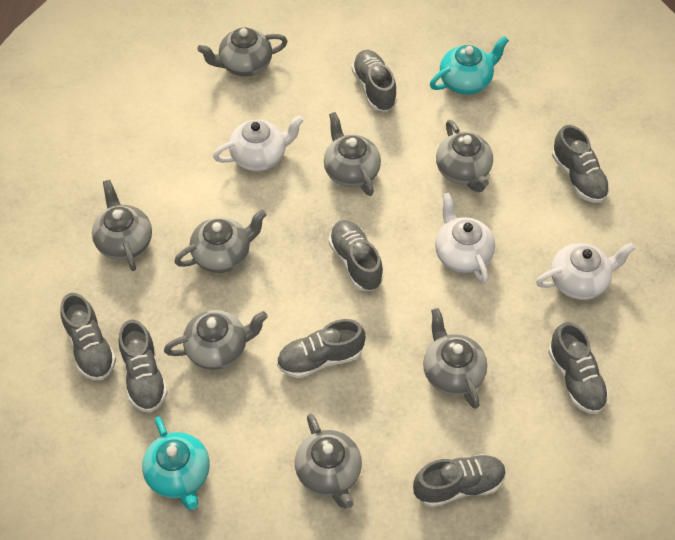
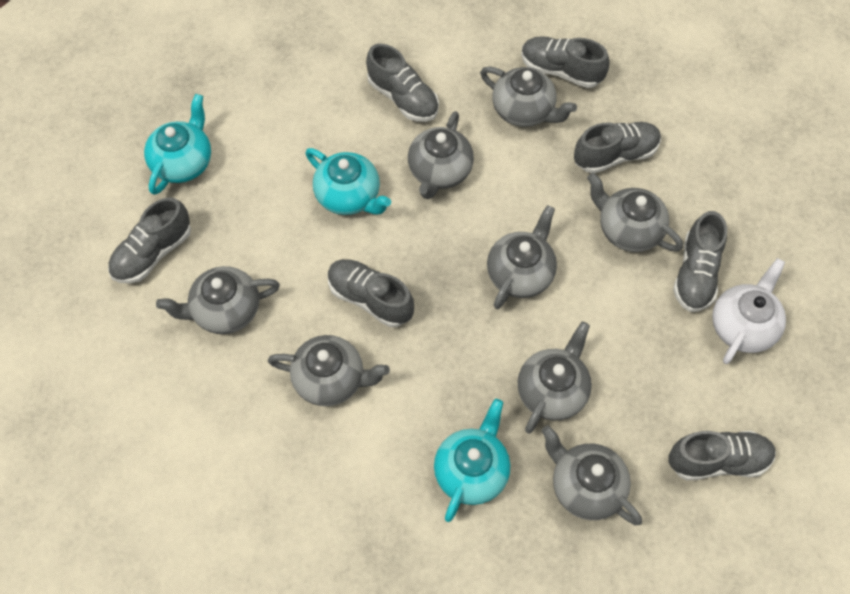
grey shoe: [60,293,116,381] [118,319,168,413] [277,319,365,378] [329,220,384,291] [352,50,397,111] [413,454,506,507] [548,322,609,414] [552,125,610,203] = 8 -> [108,197,191,284] [328,259,414,327] [366,44,439,122] [521,36,610,88] [574,122,661,173] [668,431,776,480] [673,211,727,312] = 7
turquoise teapot: [142,417,210,510] [430,36,509,94] = 2 -> [144,94,211,195] [305,148,391,215] [434,399,510,522] = 3
white teapot: [213,115,304,171] [435,193,495,284] [536,242,636,300] = 3 -> [712,258,786,364] = 1

